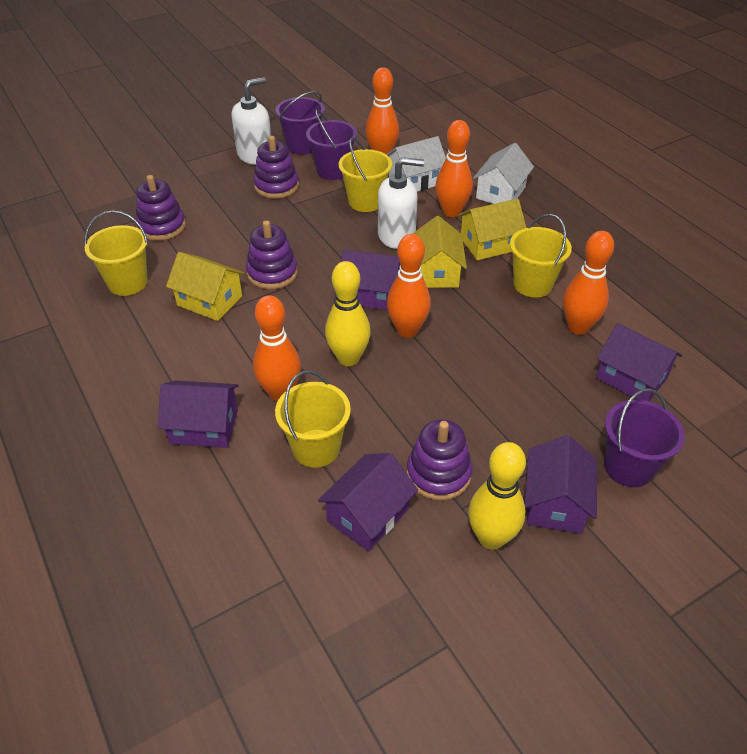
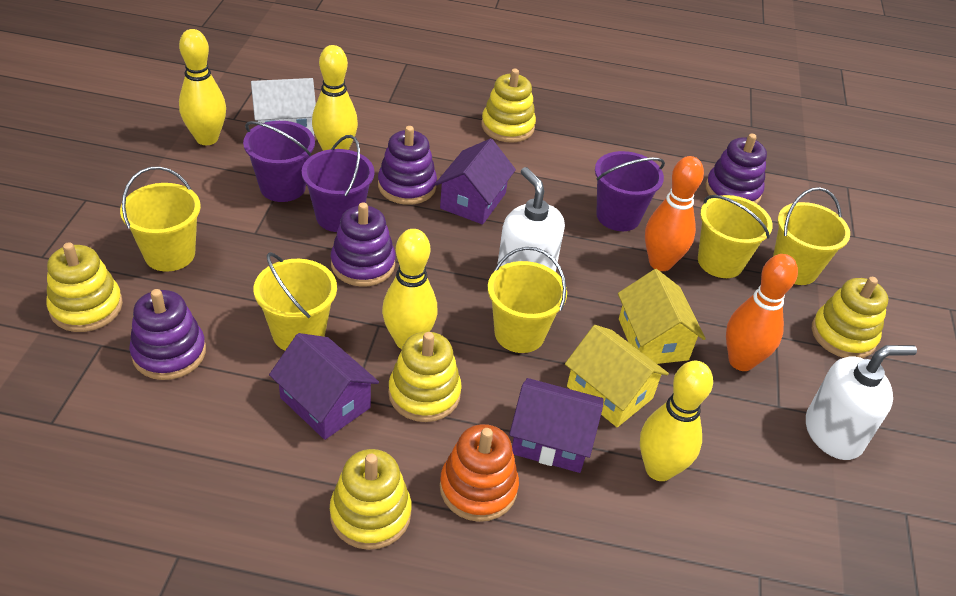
orange bowling pin: [253,295,301,401] [365,67,399,154] [387,234,431,338] [435,120,473,217] [563,231,614,335] = 5 -> [645,156,704,271] [726,254,798,371] = 2
orange stacking toy: none = 0 -> [440,424,519,522] = 1
purple house: [158,381,239,448] [318,453,418,552] [341,250,400,310] [525,435,597,534] [596,323,682,401] = 5 -> [269,333,379,440] [435,138,516,225] [509,378,604,473] = 3
white house: [386,136,446,192] [473,143,534,204] = 2 -> [251,78,316,135] = 1
yellow bowling pin: [325,261,371,366] [468,442,526,550] = 2 -> [179,29,226,145] [312,45,358,151] [382,229,437,349] [640,361,713,481] = 4
yellow bucket: [84,210,148,296] [275,371,351,468] [338,137,392,212] [510,214,572,297] = 4 -> [120,166,201,272] [254,252,337,350] [488,247,567,353] [698,195,773,278] [773,187,850,285] = 5
yellow house: [166,252,244,321] [412,216,467,288] [458,199,526,260] = 3 -> [565,325,669,427] [618,269,706,364] = 2
yellow stacking toy: none = 0 -> [46,242,123,332] [330,449,412,550] [388,332,462,422] [481,69,536,143] [812,277,888,358] = 5

